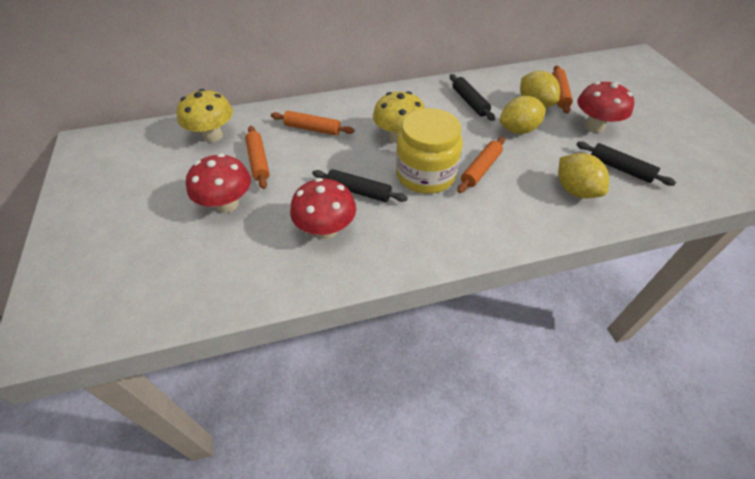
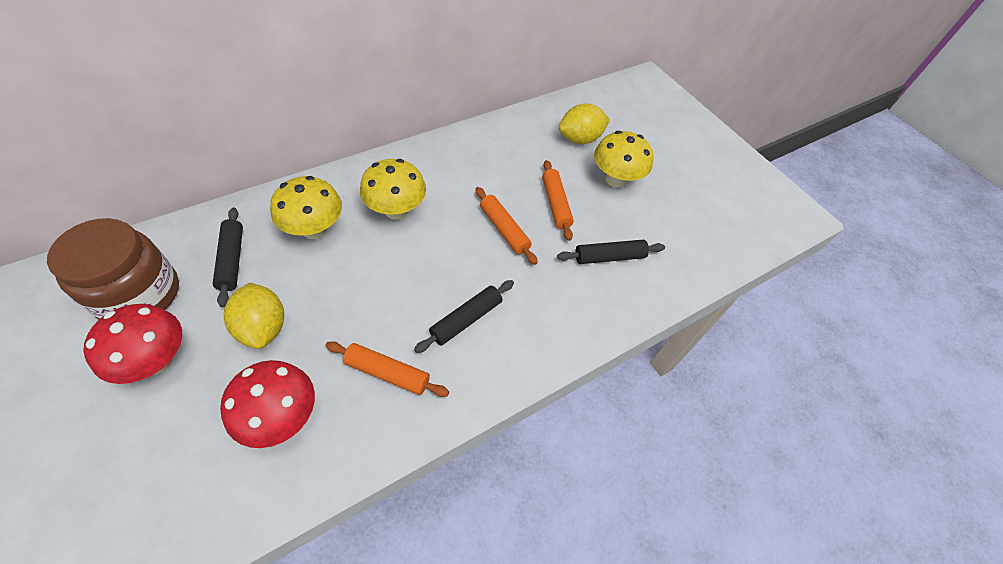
brown jar: none = 0 -> [47,218,179,320] = 1
orange rolling pin: [245,126,270,189] [271,111,355,135] [457,137,505,193] [552,65,573,114] = 4 -> [326,341,449,397] [475,187,538,265] [542,160,574,241] = 3
red mushroom: [186,154,251,213] [290,178,356,239] [577,82,634,132] = 3 -> [83,304,182,384] [220,360,315,448] = 2
yellow jar: [396,108,463,194] = 1 -> none = 0
yellow lemon: [500,96,546,134] [520,71,560,108] [558,153,609,198] = 3 -> [224,283,284,349] [559,103,610,144] = 2
yellow mushroom: [176,89,233,142] [373,91,425,143] = 2 -> [270,176,342,239] [360,159,426,220] [594,131,654,187] = 3

